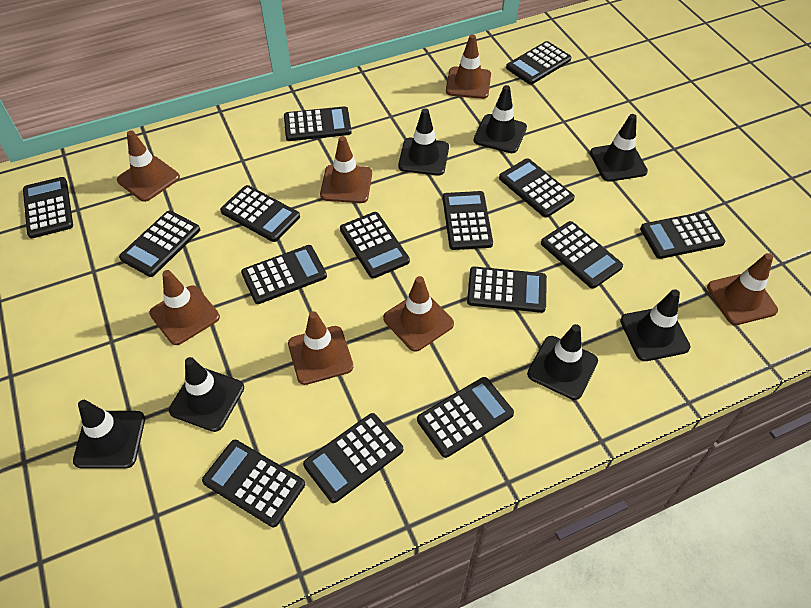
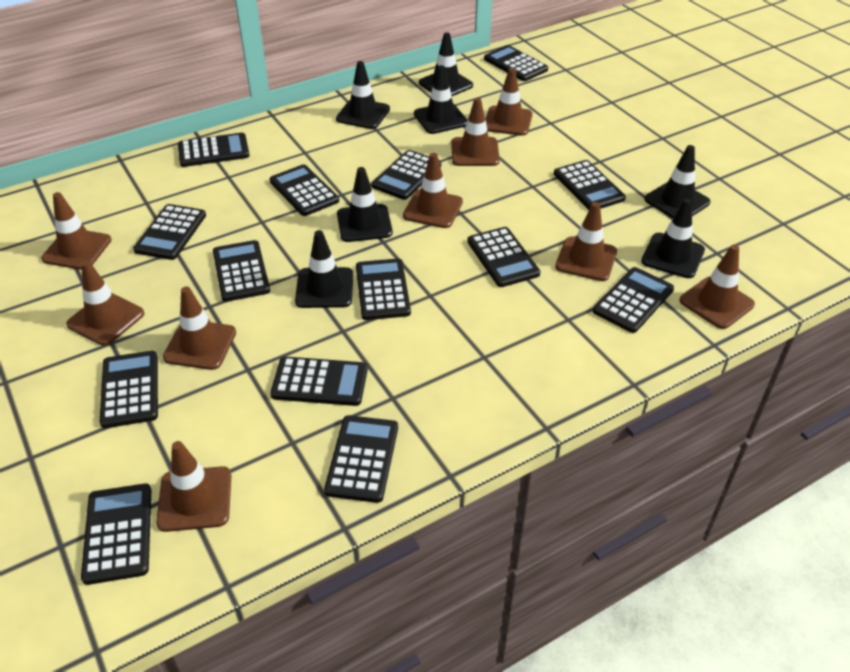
black calculator: [23,177,73,238] [119,211,200,277] [202,440,305,527] [220,185,300,242] [241,245,327,304] [284,106,352,141] [303,413,403,503] [340,212,410,279] [417,377,514,458] [443,191,493,250] [467,266,547,313] [499,158,575,218] [506,41,571,85] [541,221,623,289] [640,212,725,259] = 15 -> [81,483,151,585] [100,351,158,428] [133,204,206,260] [178,133,250,167] [213,240,270,302] [270,164,339,216] [270,357,368,406] [324,415,398,503] [356,258,411,320] [372,150,441,200] [467,227,540,287] [484,45,548,81] [554,160,626,210] [593,267,674,333] = 14
brown traffic cone: [117,130,180,202] [149,270,220,345] [288,311,353,385] [320,136,372,203] [383,276,454,352] [446,34,491,99] [707,253,778,325] = 7 -> [41,192,111,270] [66,261,144,346] [156,441,231,532] [163,286,236,370] [403,153,463,228] [451,98,500,166] [485,68,533,136] [555,202,617,281] [680,245,755,329] = 9

